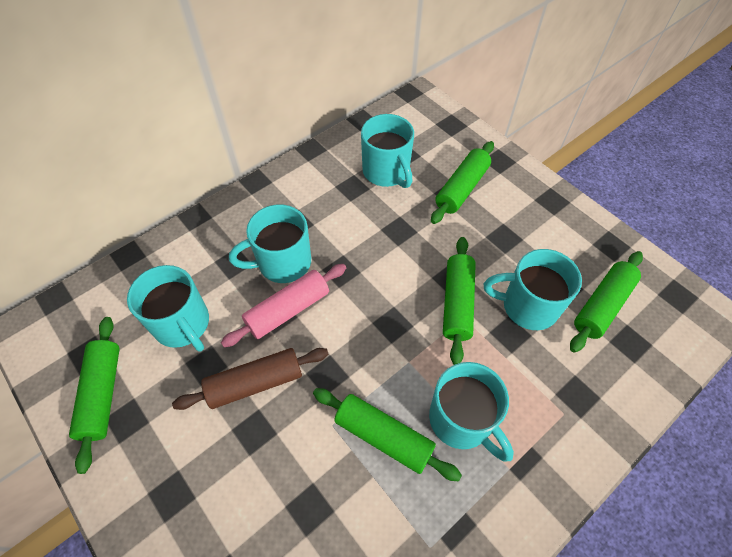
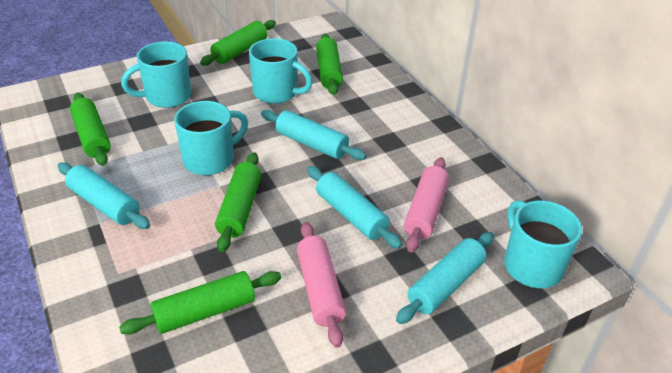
brown rolling pin: [172,348,329,410] = 1 -> none = 0
pink rolling pin: [221,264,346,347] = 1 -> [297,222,346,348] [404,157,449,253] = 2
turquoise mug: [127,265,209,351] [229,204,311,283] [361,114,414,188] [429,362,514,461] [484,249,582,330] = 5 -> [121,41,191,108] [174,101,248,175] [249,38,313,104] [504,200,582,288] = 4
turquoise rolling pin: none = 0 -> [58,162,150,229] [261,110,367,160] [307,166,402,249] [396,232,494,324] = 4

